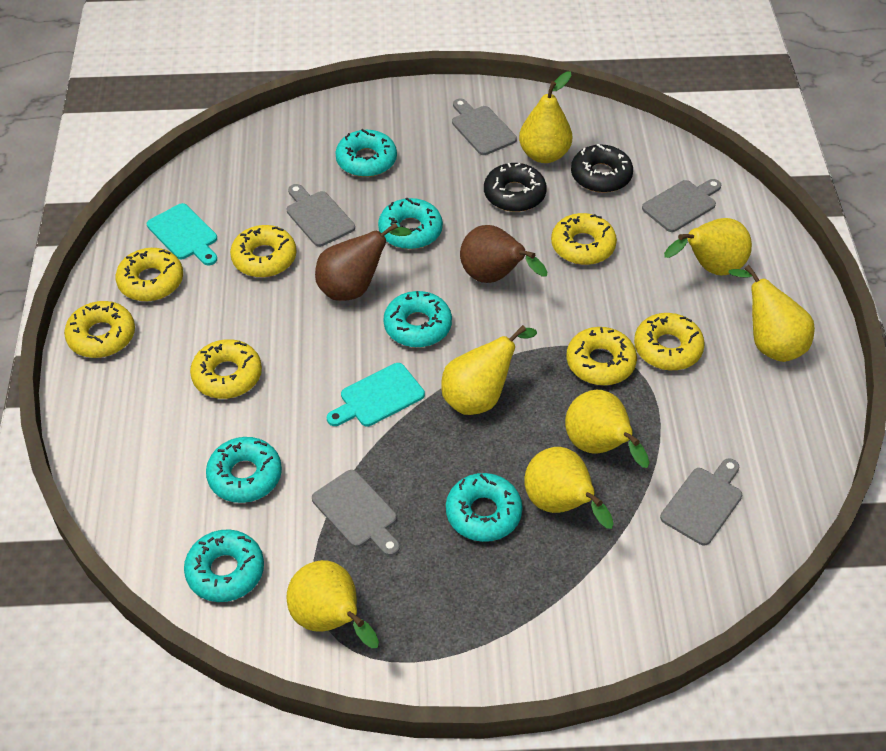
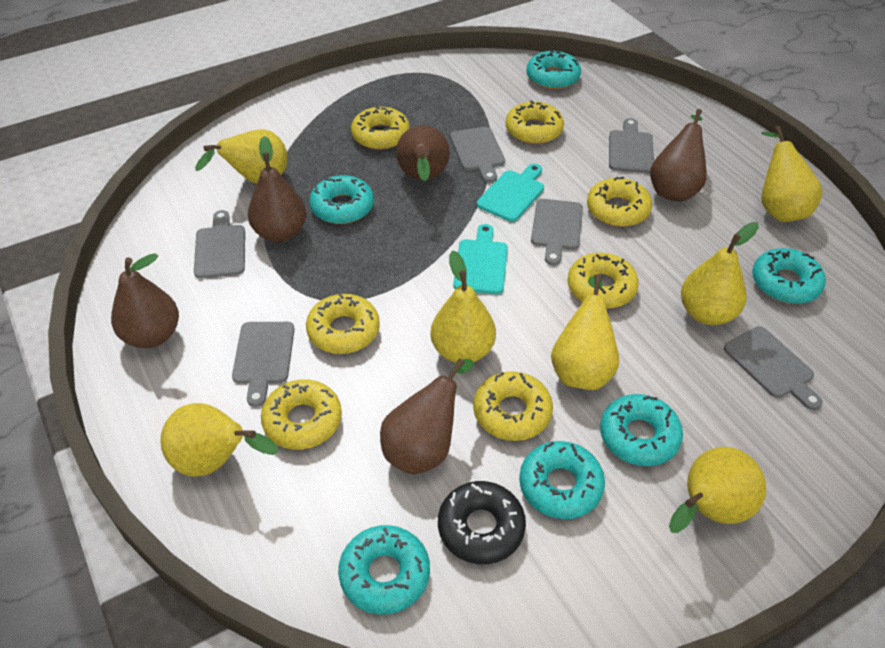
black donut: [484,163,547,212] [571,144,633,193] = 2 -> [438,481,526,564] = 1
brown pear: [315,223,412,301] [460,225,547,283] = 2 -> [111,253,179,348] [248,136,307,242] [380,359,474,474] [396,125,450,181] [650,109,707,202] = 5
grey cutting board: [286,184,355,247] [312,470,400,556] [452,98,517,155] [642,179,721,232] [660,459,742,545] = 5 -> [194,210,245,279] [232,322,295,407] [450,127,505,183] [531,199,583,265] [609,118,654,173] [724,326,823,410] = 6

